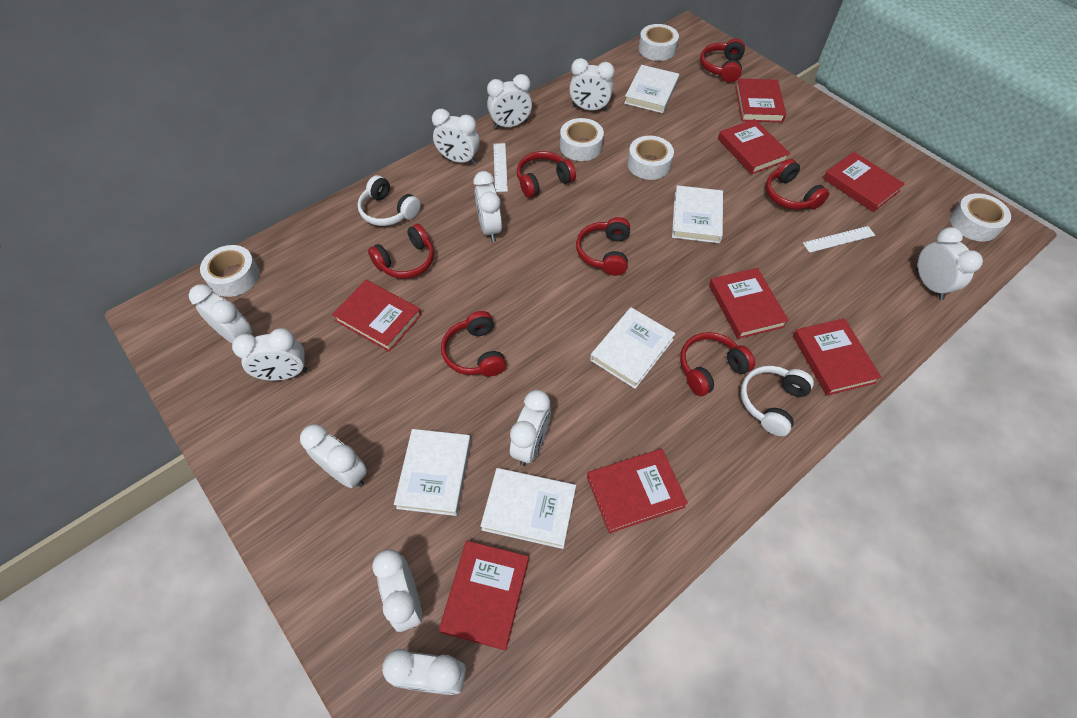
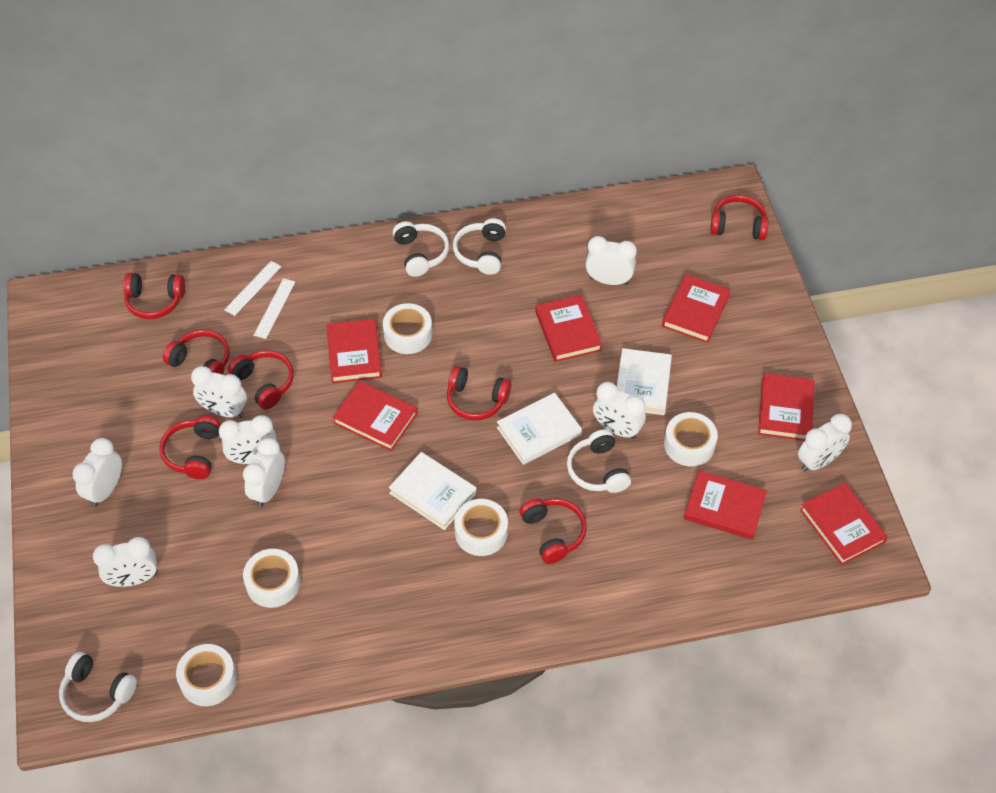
red book: [332,280,422,352] [439,541,529,651] [587,449,688,533] [709,268,789,339] [718,119,790,175] [735,79,786,122] [793,318,882,396] [823,152,905,212] = 8 -> [326,319,382,383] [332,381,418,451] [535,295,602,362] [662,274,731,343] [684,470,767,540] [758,373,814,441] [800,483,888,565] = 7
white book: [394,429,471,516] [481,468,576,549] [590,307,676,389] [624,65,679,113] [672,185,723,243] = 5 -> [389,452,477,530] [497,393,582,465] [617,348,672,415] = 3
white clock: [189,284,252,343] [232,328,307,381] [300,424,367,488] [372,549,422,632] [382,649,466,695] [432,109,480,165] [473,171,502,242] [487,74,532,129] [510,390,551,466] [569,58,615,112] [917,227,983,300] = 11 -> [72,438,122,507] [93,537,157,587] [191,366,247,418] [219,415,276,464] [243,438,285,507] [586,236,637,285] [593,382,646,439] [798,414,852,472] = 8
white headphones: [357,175,421,226] [741,366,814,436] = 2 -> [59,652,137,722] [393,221,449,277] [453,218,506,275] [567,429,631,493] = 4

